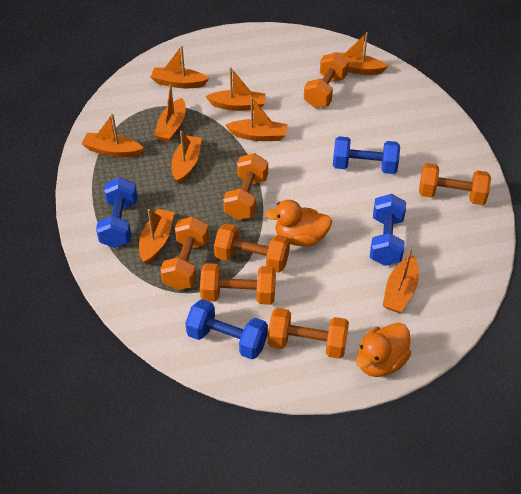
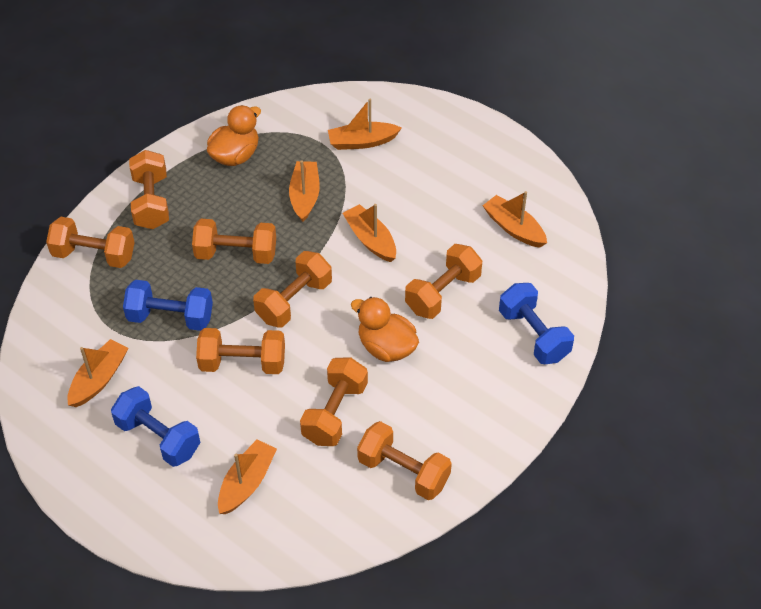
blue dumbbell: [96,177,138,248] [185,299,268,359] [333,136,400,174] [370,194,406,266] = 4 -> [111,386,200,467] [123,280,213,331] [499,283,574,364] = 3
orange boat: [81,114,144,157] [139,209,174,264] [151,46,209,88] [154,84,186,142] [171,131,202,184] [205,67,266,111] [226,97,288,141] [333,32,388,75] [382,249,419,313] = 9 -> [67,339,128,407] [218,439,277,514] [289,160,320,222] [328,99,402,150] [343,204,396,262] [482,191,547,248] = 6
orange dumbbell: [160,216,209,290] [200,263,276,305] [214,223,290,273] [223,153,268,220] [268,308,349,359] [304,52,348,108] [419,163,491,205] = 7 -> [46,217,135,268] [129,150,169,229] [192,219,276,264] [196,328,285,374] [253,251,332,328] [300,358,368,446] [357,421,452,500] [405,244,482,319] = 8

